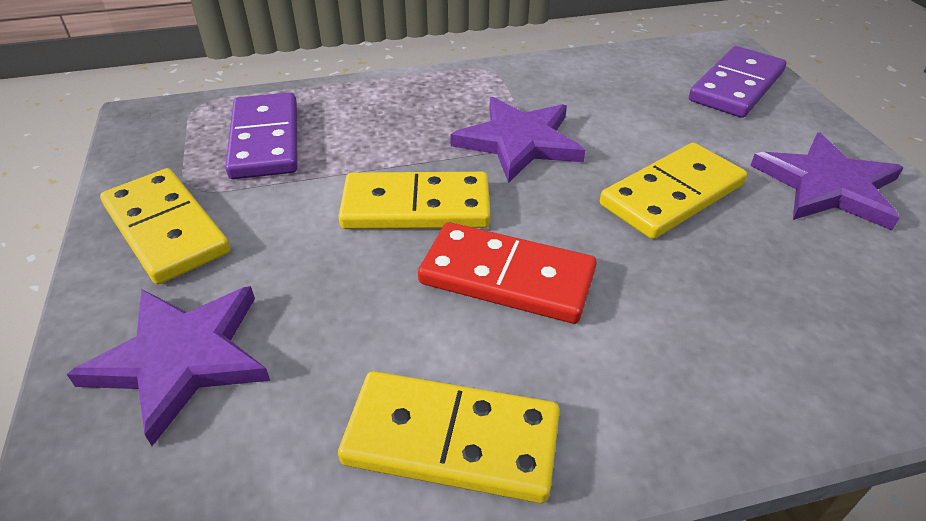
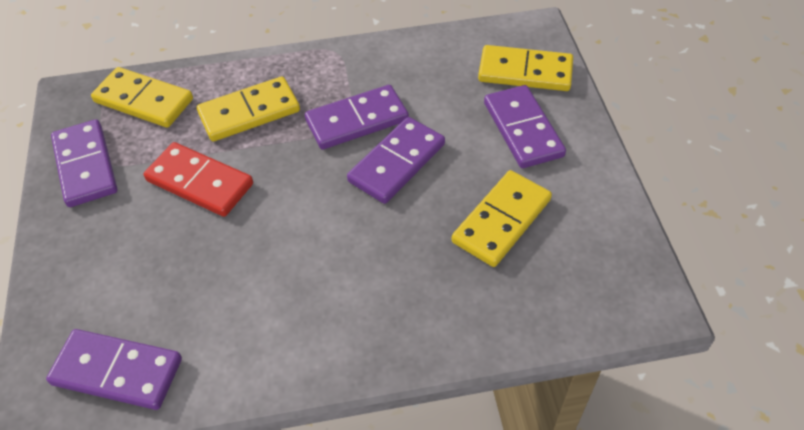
purple domino: [225,92,298,179] [689,46,786,118] = 2 -> [46,329,182,410] [51,119,117,207] [305,85,409,150] [347,117,445,204] [484,85,566,168] = 5
purple star: [67,286,270,446] [450,97,585,183] [750,132,904,230] = 3 -> none = 0

